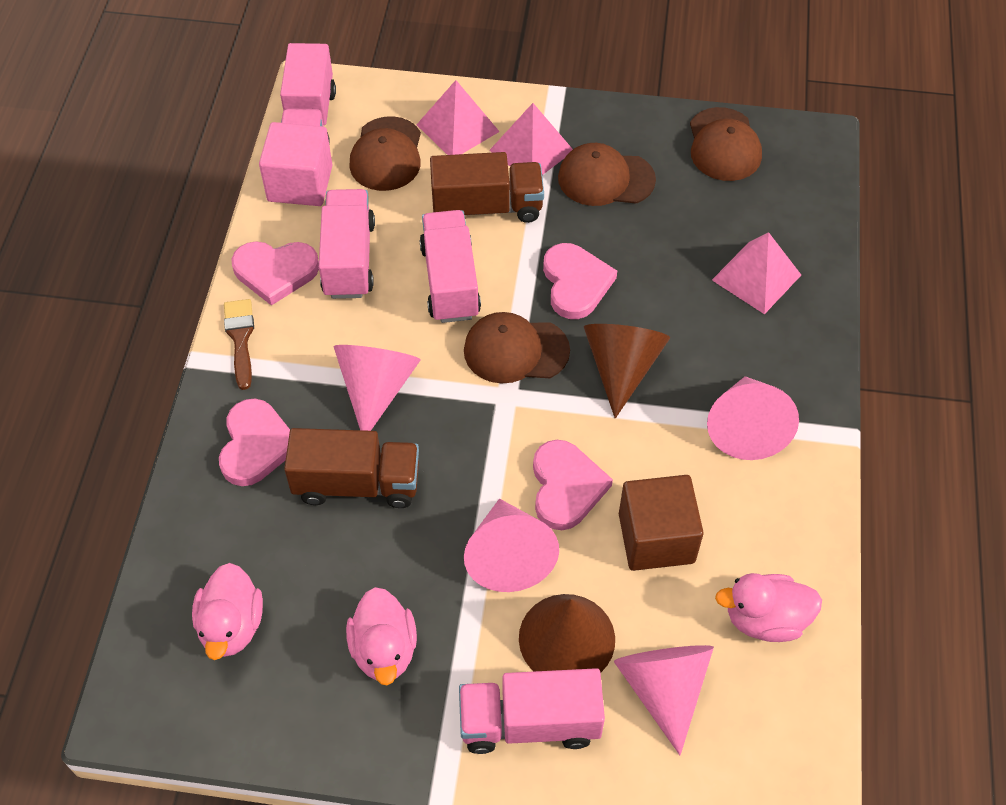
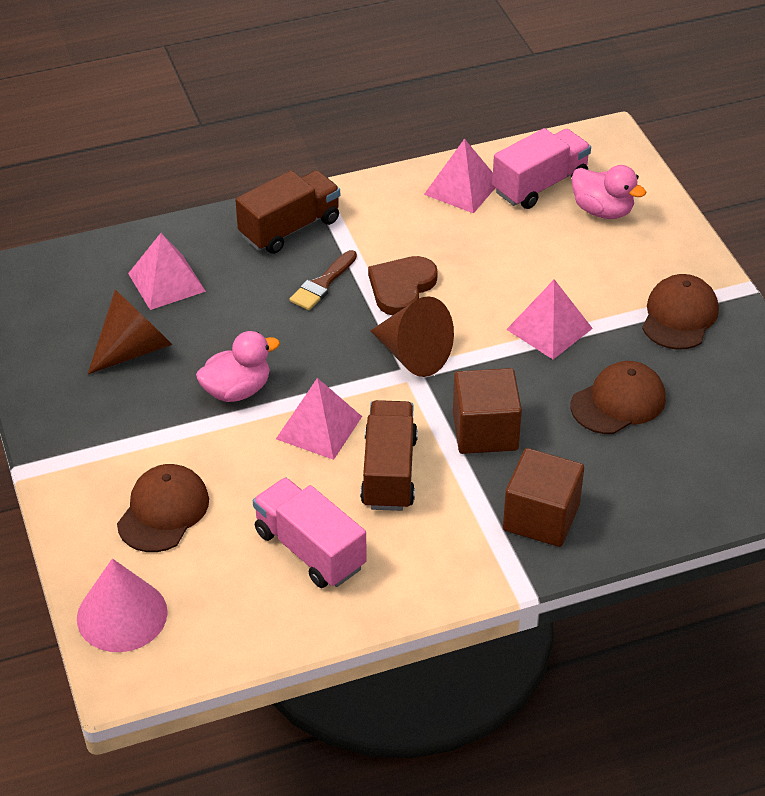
brown cap: [349,116,421,191] [464,312,570,383] [558,143,656,206] [690,107,762,181] = 4 -> [117,464,209,552] [571,361,666,434] [642,274,719,350] = 3
brown cube: [619,475,704,571] = 1 -> [453,368,522,454] [503,448,584,547] = 2
brown heart: none = 0 -> [368,256,438,316] = 1
pink cone: [334,345,421,431] [464,499,559,592] [614,645,714,755] [707,376,799,460] = 4 -> [77,558,168,652] = 1
pink cube: [259,122,332,206] = 1 -> none = 0
pink duck: [192,563,263,660] [346,587,417,685] [715,573,822,642] = 3 -> [196,331,280,402] [572,165,646,219] = 2
pink heart: [219,399,290,486] [231,241,319,306] [533,440,613,530] [543,243,617,319] = 4 -> none = 0
pink pyramid: [416,80,500,155] [489,103,573,175] [712,232,801,314] = 3 -> [128,233,206,310] [276,378,362,460] [424,139,495,214] [506,279,593,359] = 4
pink truck: [280,43,336,144] [319,189,375,299] [419,210,481,323] [459,668,605,754] = 4 -> [253,477,367,588] [492,128,591,209] = 2

